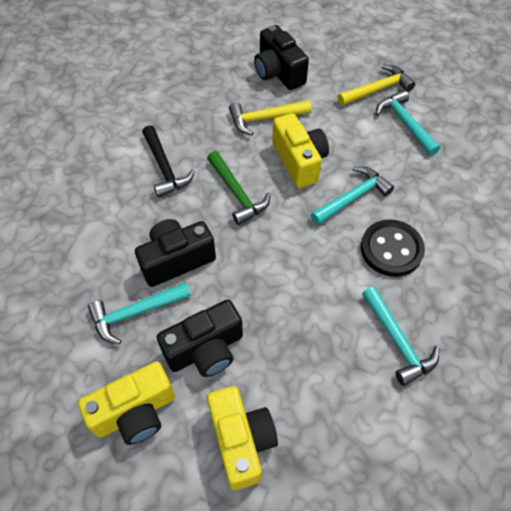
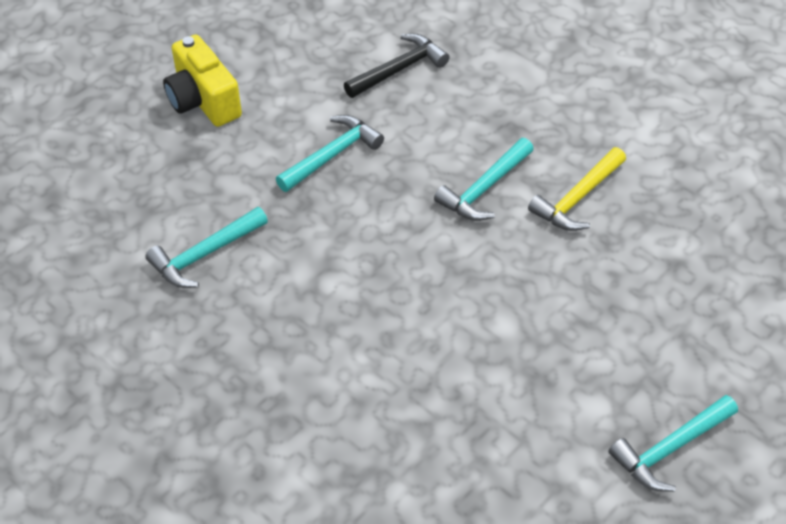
black button: [361,219,425,277] = 1 -> none = 0
black camera: [135,219,216,287] [157,300,243,377] [254,25,309,90] = 3 -> none = 0
green hammer: [207,151,270,225] = 1 -> none = 0
yellow camera: [78,361,175,445] [207,386,278,490] [272,113,329,188] = 3 -> [163,34,242,127] = 1
yellow hammer: [229,100,312,136] [338,64,415,106] = 2 -> [528,147,626,231] = 1

